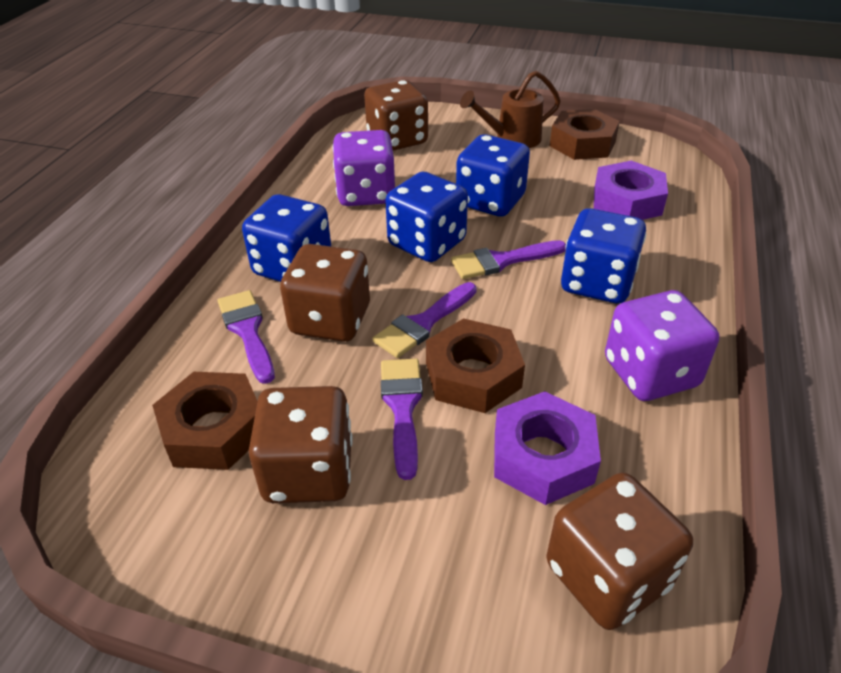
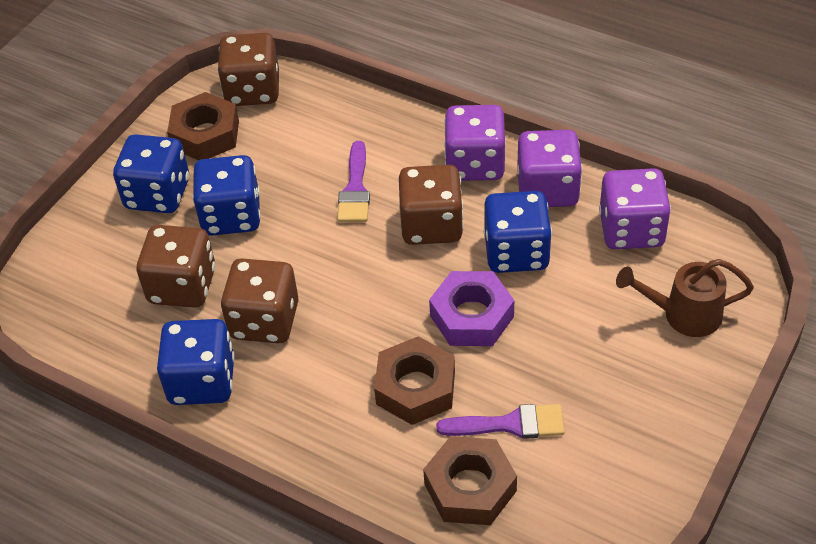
purple brush: [218,290,275,384] [372,282,477,358] [381,359,423,480] [451,240,566,279] = 4 -> [337,141,370,222] [436,404,565,439] = 2
purple dice: [333,130,395,206] [605,290,719,401] = 2 -> [444,105,506,181] [517,130,582,207] [599,168,671,249] = 3
purple nut: [494,391,601,505] [594,161,668,220] = 2 -> [429,271,514,346] = 1

